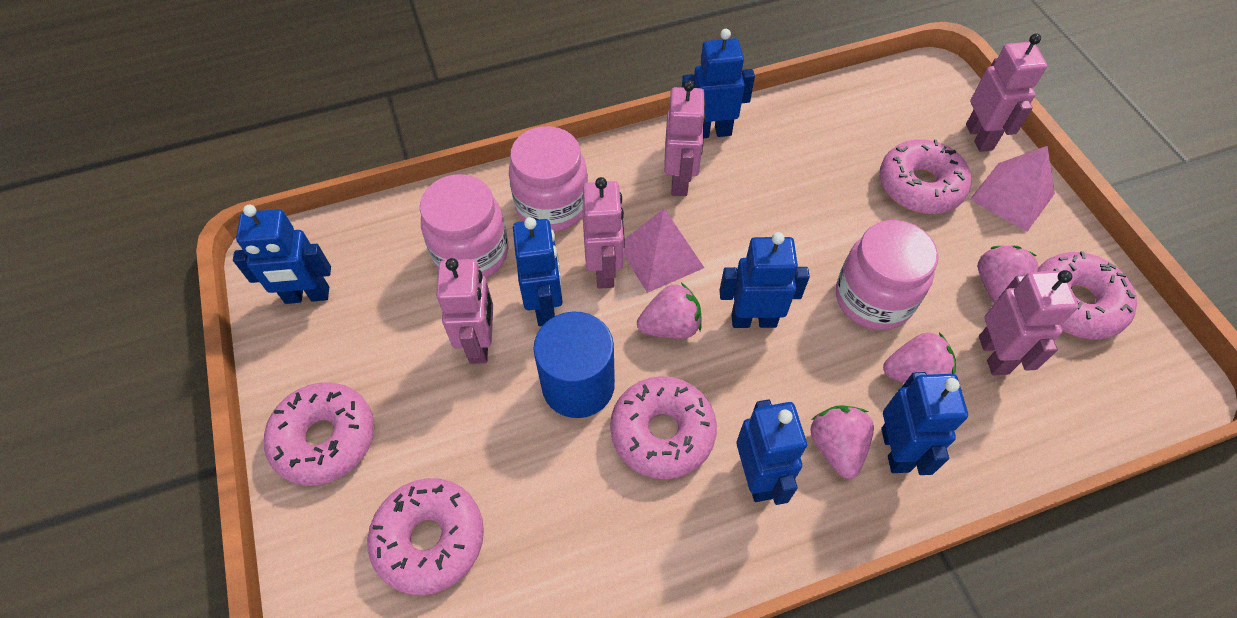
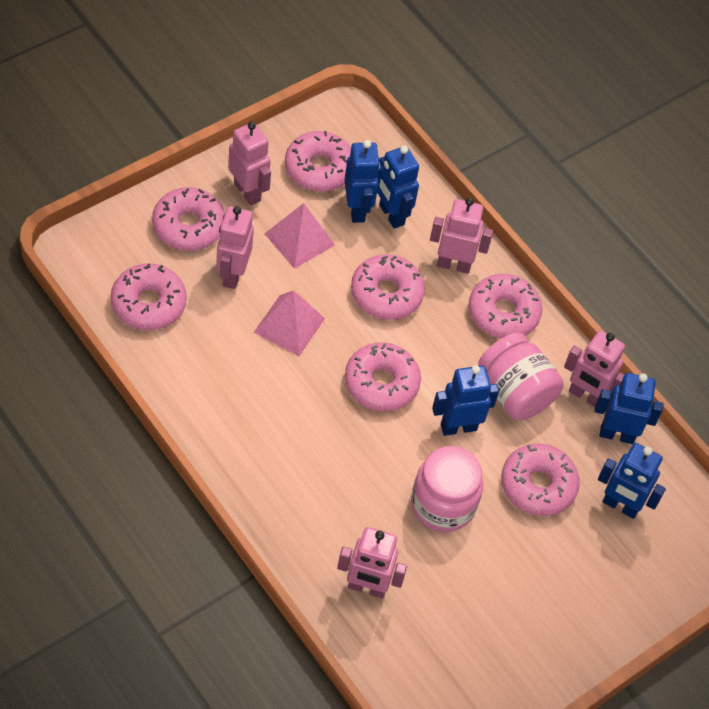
blue cylinder: [533,312,615,418] = 1 -> none = 0
blue robot: [233,204,331,304] [513,217,563,326] [682,29,755,138] [720,232,810,328] [736,399,807,505] [881,372,968,475] = 6 -> [344,140,380,223] [377,146,419,229] [432,365,499,436] [595,373,664,444] [598,443,666,519] = 5
pink donut: [264,383,374,486] [367,478,484,595] [610,376,717,479] [879,139,971,214] [1038,251,1137,339] = 5 -> [111,263,187,330] [152,187,225,251] [285,131,351,192] [345,342,421,411] [351,254,425,320] [469,274,542,338] [501,443,580,516] = 7
pink jar: [420,174,508,278] [509,126,588,232] [836,220,938,330] = 3 -> [411,446,483,532] [478,332,564,420] = 2
pink strawberry: [637,283,702,339] [810,405,874,479] [883,332,956,383] [978,246,1038,304] = 4 -> none = 0

